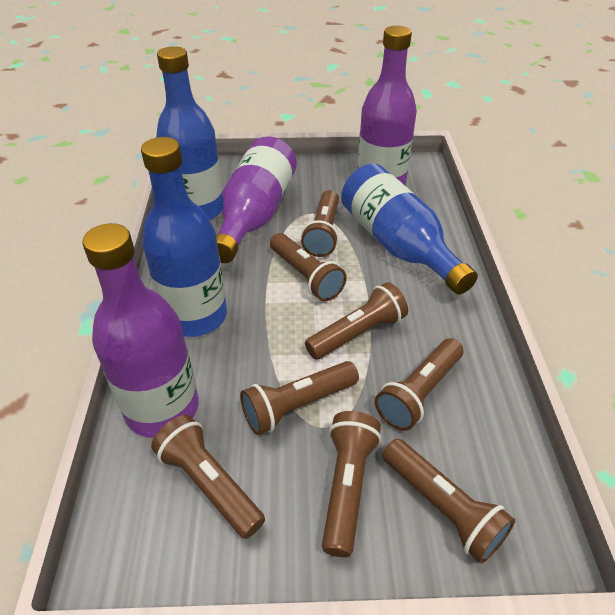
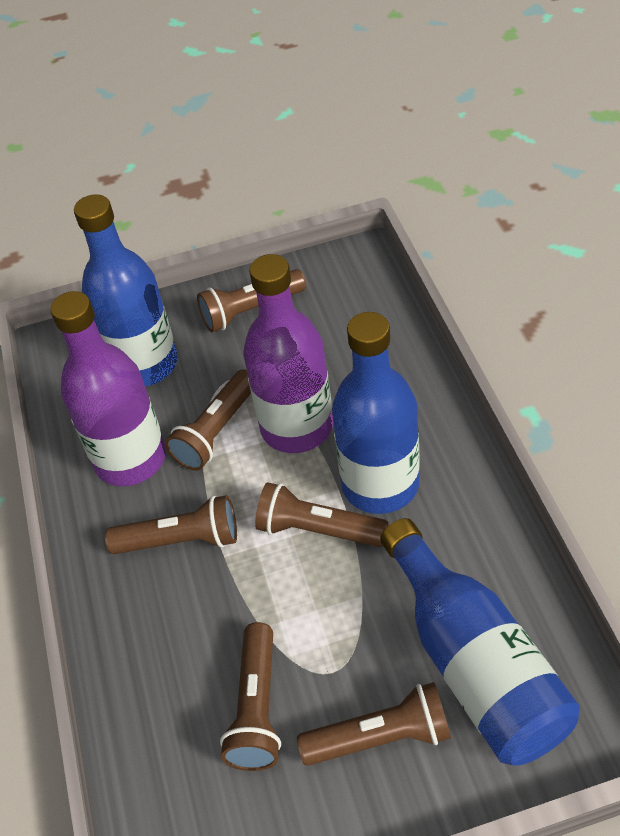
brown flashlight: [151,414,265,539] [240,361,359,435] [270,233,347,301] [301,190,339,257] [305,282,408,359] [322,411,381,557] [375,338,463,431] [382,439,515,564] = 8 -> [105,495,237,554] [165,369,251,471] [197,269,306,332] [220,622,281,771] [255,482,389,547] [297,682,451,766] = 6
purple bottle: [82,223,199,438] [216,136,297,263] [358,26,417,185] = 3 -> [50,291,166,486] [243,254,333,453] = 2

